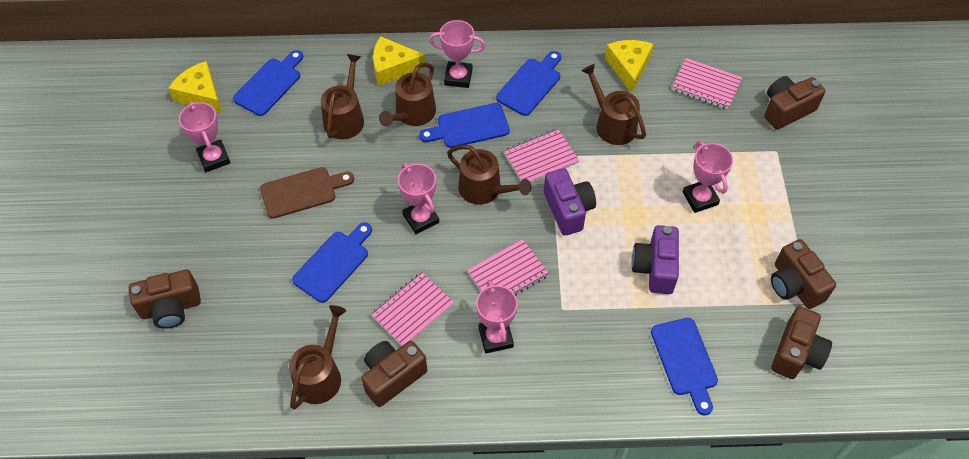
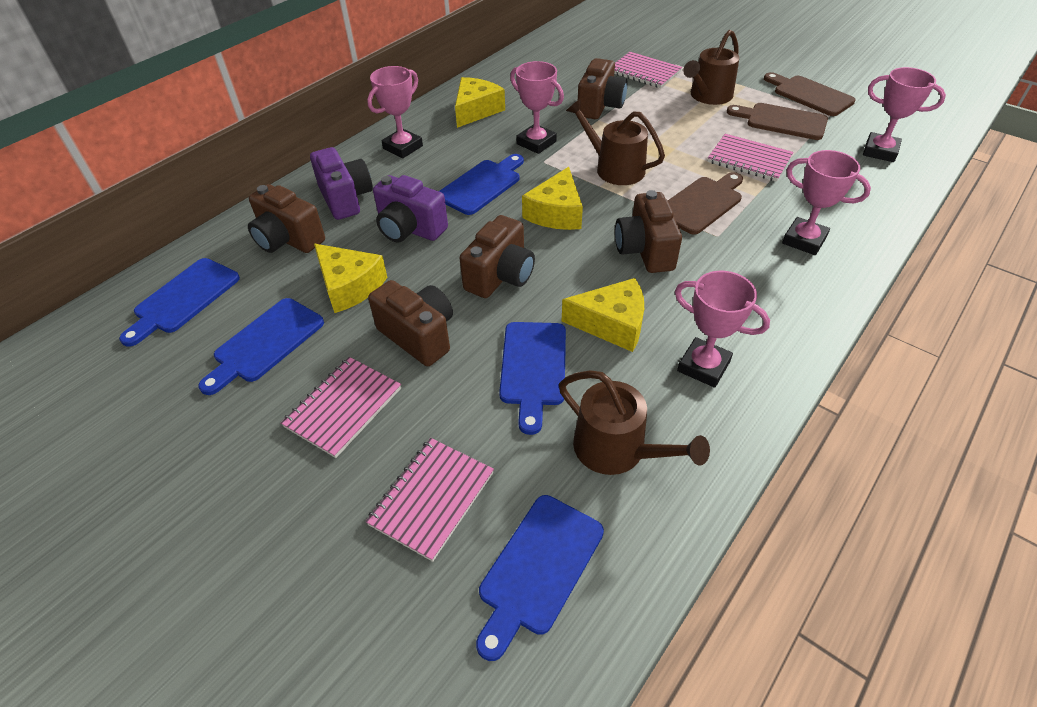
brown cutting board: [260,167,354,219] = 1 -> [668,172,743,235] [727,103,828,140] [764,72,855,116] = 3
brown watering can: [289,305,346,409] [321,54,364,139] [379,63,436,127] [447,145,531,205] [581,64,646,145] = 5 -> [559,371,710,475] [566,99,665,185] [683,30,739,105] = 3
yellow cheese: [168,61,222,113] [373,36,426,85] [605,40,654,93] = 3 -> [314,244,388,313] [455,77,505,128] [522,167,583,230] [562,278,644,352] = 4

